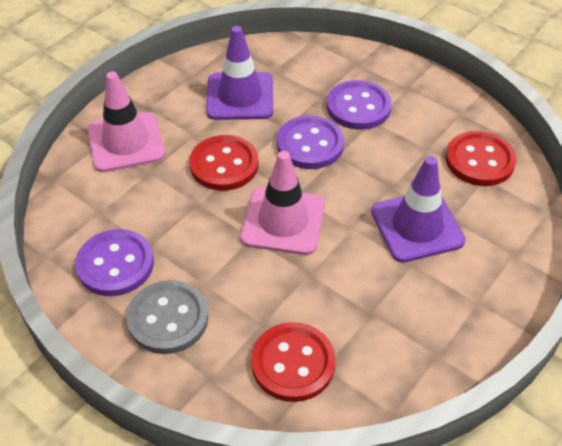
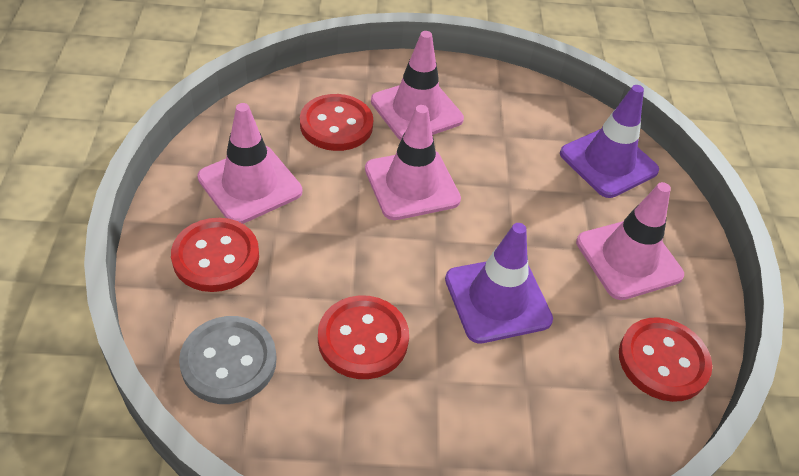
pink traffic cone: [88,71,165,172] [241,151,325,255] = 2 -> [197,103,302,224] [365,105,461,220] [371,31,464,141] [576,182,684,300] = 4
purple button: [75,229,154,296] [277,116,344,169] [327,80,392,130] = 3 -> none = 0
red button: [189,135,259,191] [251,322,336,402] [446,131,517,186] = 3 -> [171,218,259,292] [300,94,373,151] [318,295,409,379] [619,317,712,402] = 4

